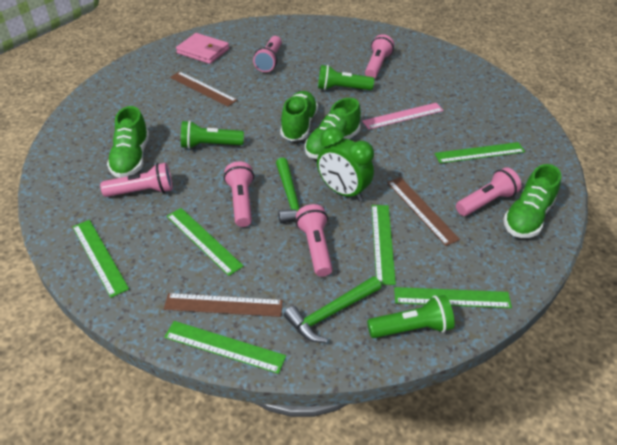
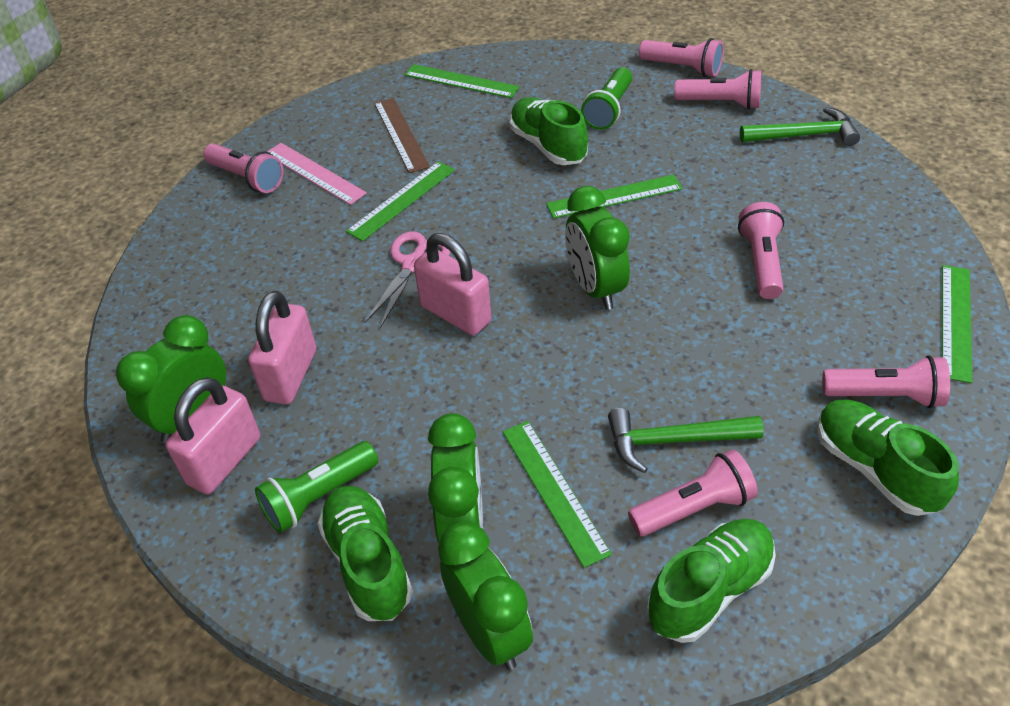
brown ruler: [164,293,283,317] [170,71,237,107] [387,177,460,246] = 3 -> [374,98,430,173] = 1
green clock: [317,127,374,202] = 1 -> [116,315,226,443] [428,413,483,543] [438,522,533,670] [565,186,630,310] = 4
green flashlight: [181,121,244,149] [318,65,374,90] [367,295,455,338] = 3 -> [255,441,378,533] [581,67,632,130] = 2
green ruler: [73,220,129,298] [164,321,286,374] [167,208,244,276] [372,205,396,285] [394,287,512,308] [434,142,525,163] = 6 -> [346,161,455,242] [405,64,520,98] [503,421,612,568] [546,175,683,219] [942,265,972,383] = 5
pink padlock: none = 0 -> [166,377,260,494] [248,291,316,404] [414,233,491,335] = 3
pink scissors: none = 0 -> [365,231,450,328] = 1
pink wallet: [176,33,229,64] = 1 -> none = 0

